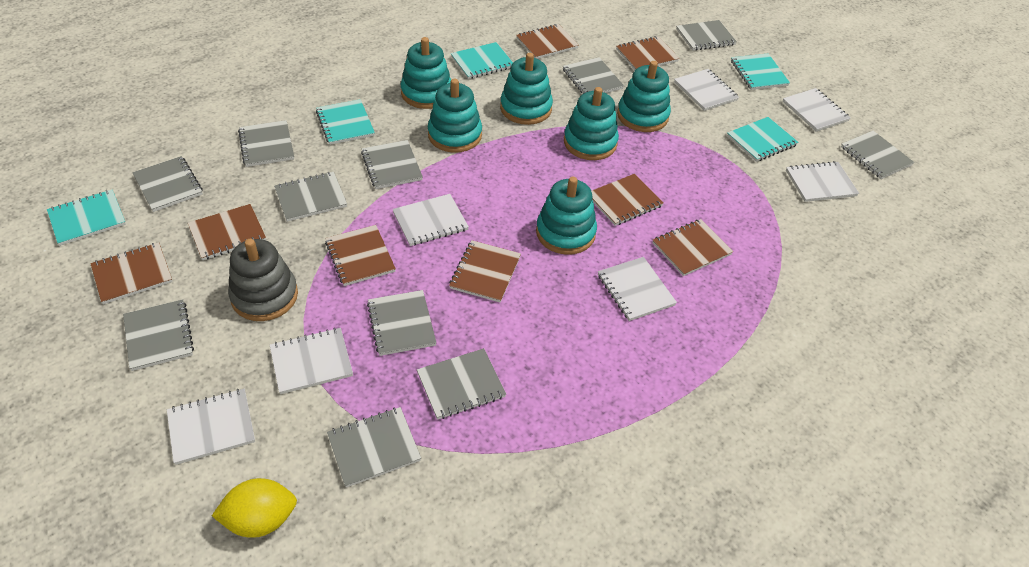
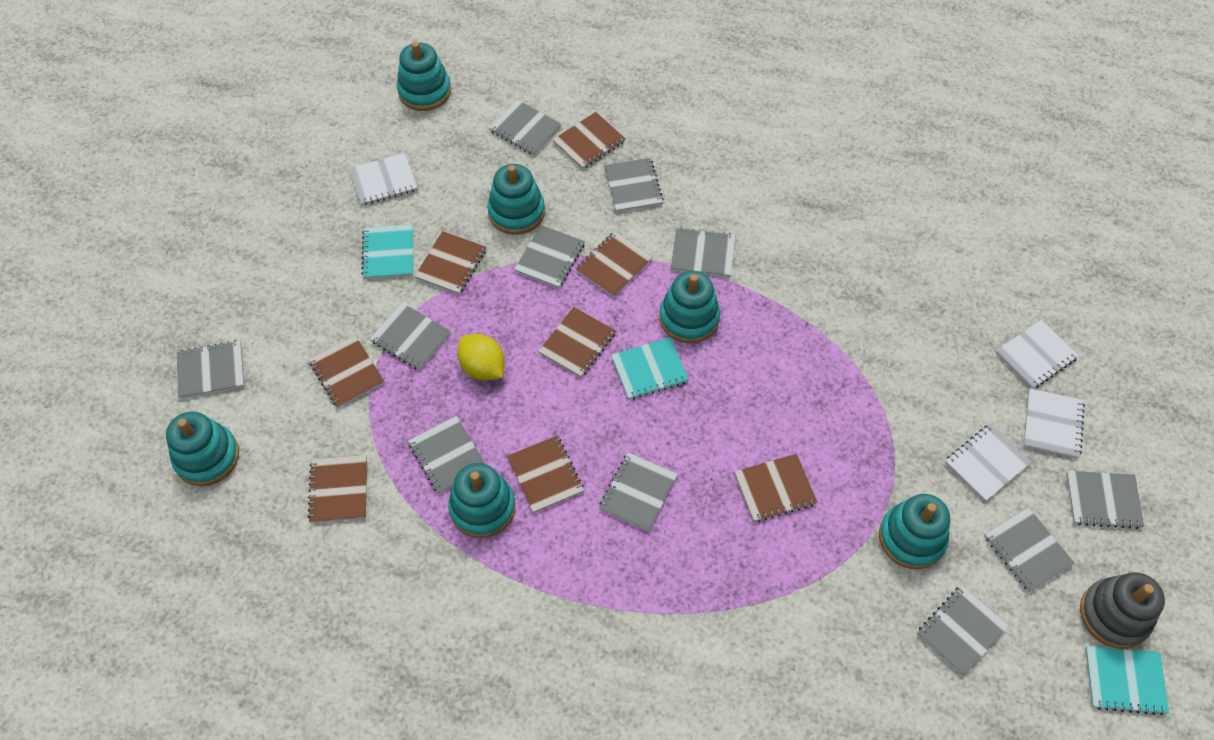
turquoise notebook: [47,189,126,246] [316,99,375,145] [451,42,513,79] [727,117,798,162] [731,54,790,90] = 5 -> [361,224,413,279] [611,337,689,400] [1085,646,1169,715] = 3
white notebook: [167,389,255,465] [270,328,353,394] [393,194,469,246] [598,257,677,321] [674,69,739,111] [782,88,851,132] [786,161,859,202] = 7 -> [349,153,417,206] [945,424,1032,501] [996,320,1079,389] [1024,388,1085,459] = 4

